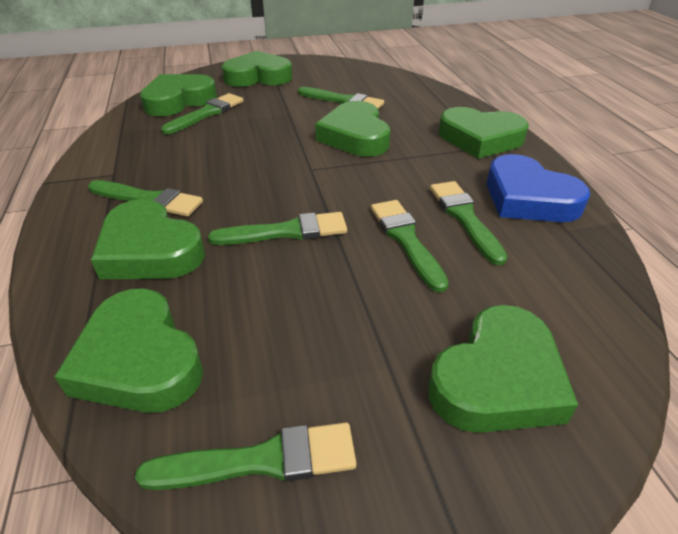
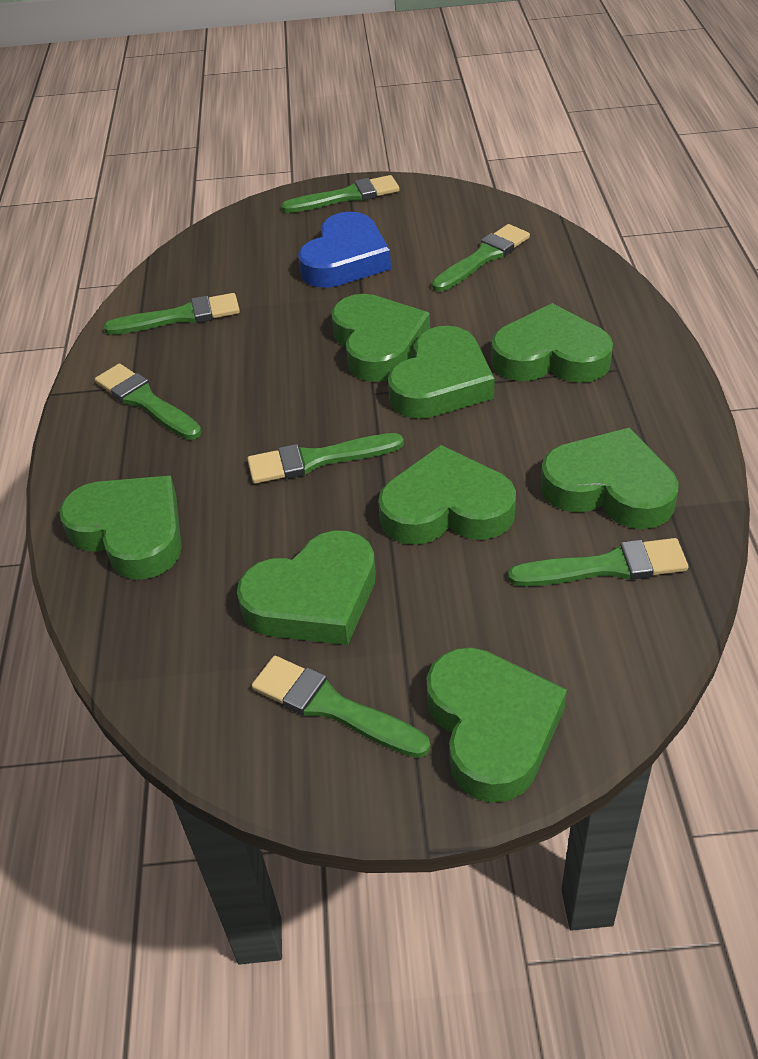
green heart: [54,289,203,413] [91,199,205,279] [140,74,217,116] [221,51,293,87] [315,101,390,156] [429,305,578,433] [439,107,529,159] = 7 -> [59,476,182,579] [237,531,376,645] [331,294,430,382] [378,445,516,545] [388,326,495,419] [426,647,567,803] [491,303,613,383] [540,428,679,529] = 8

